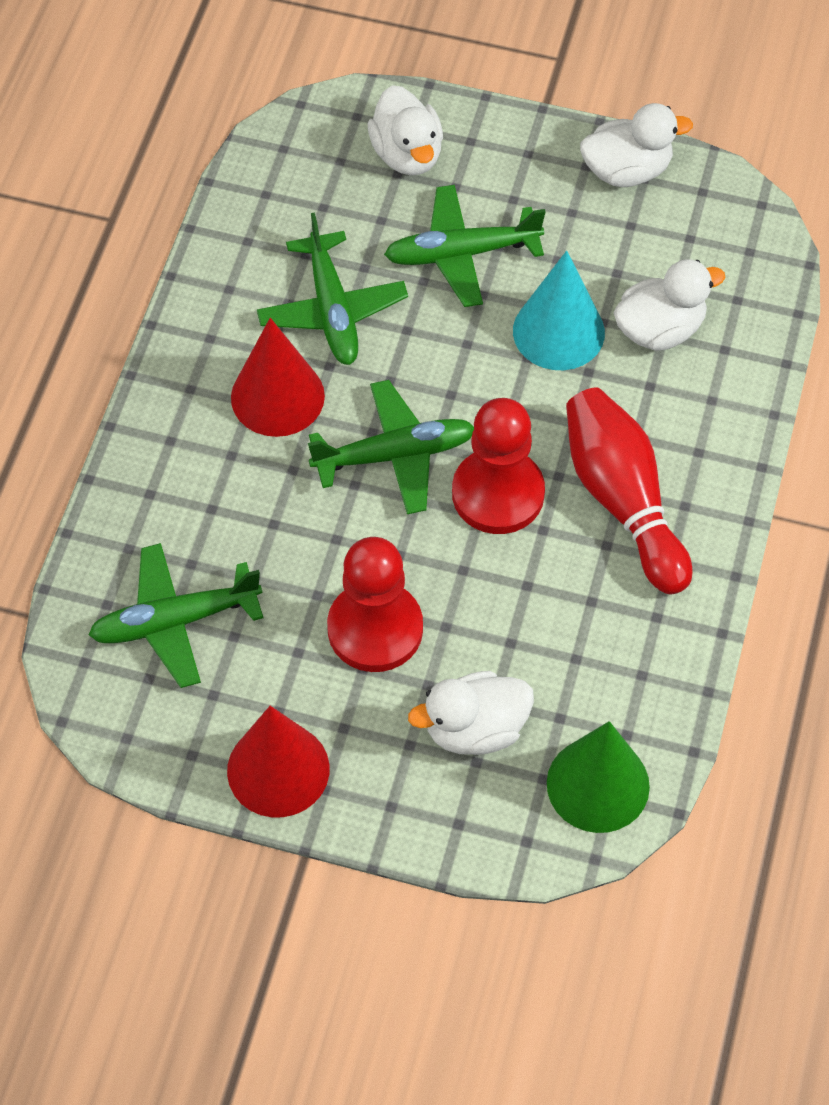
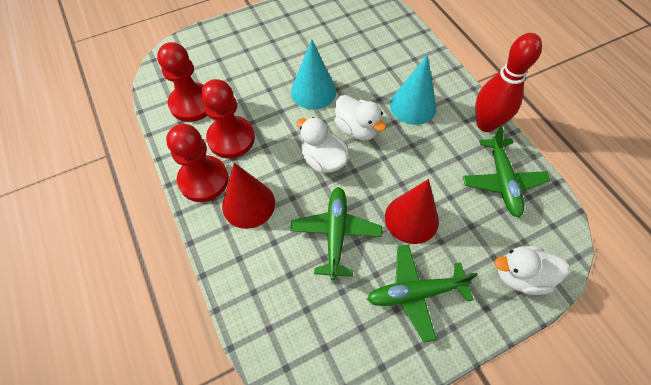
green cone: [547,721,650,833] = 1 -> none = 0
green plane: [89,543,263,688] [257,212,408,365] [308,380,474,514] [384,185,546,307] = 4 -> [290,187,382,280] [367,244,478,343] [463,126,550,218] = 3
red pawn: [327,537,423,672] [452,398,545,534] = 2 -> [157,42,207,122] [166,124,229,202] [201,79,255,159] = 3
turquoise cone: [513,251,605,370] = 1 -> [291,39,336,110] [390,54,437,125] = 2
white duck: [368,85,443,175] [408,671,534,755] [580,103,693,187] [614,259,725,351] = 4 -> [296,117,349,173] [335,95,386,140] [494,246,569,295] = 3

